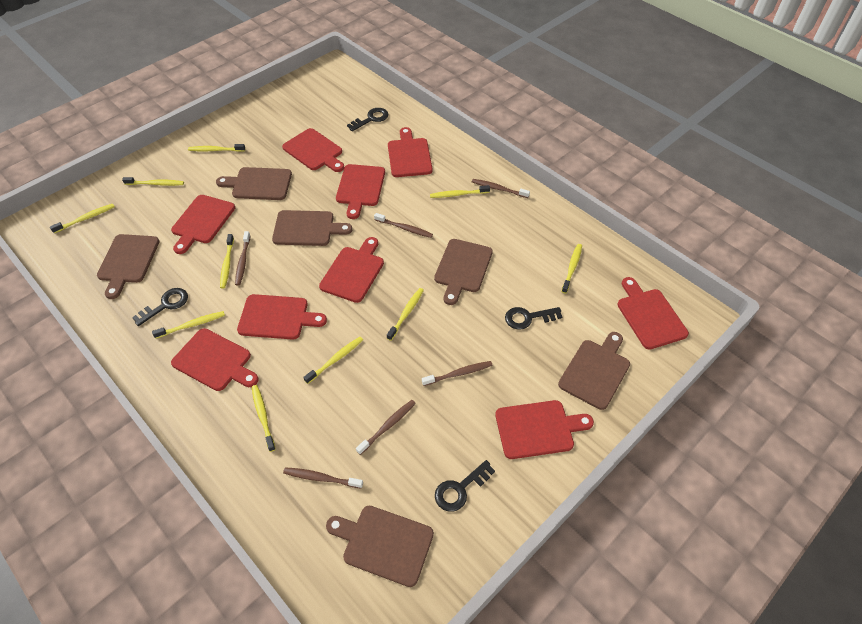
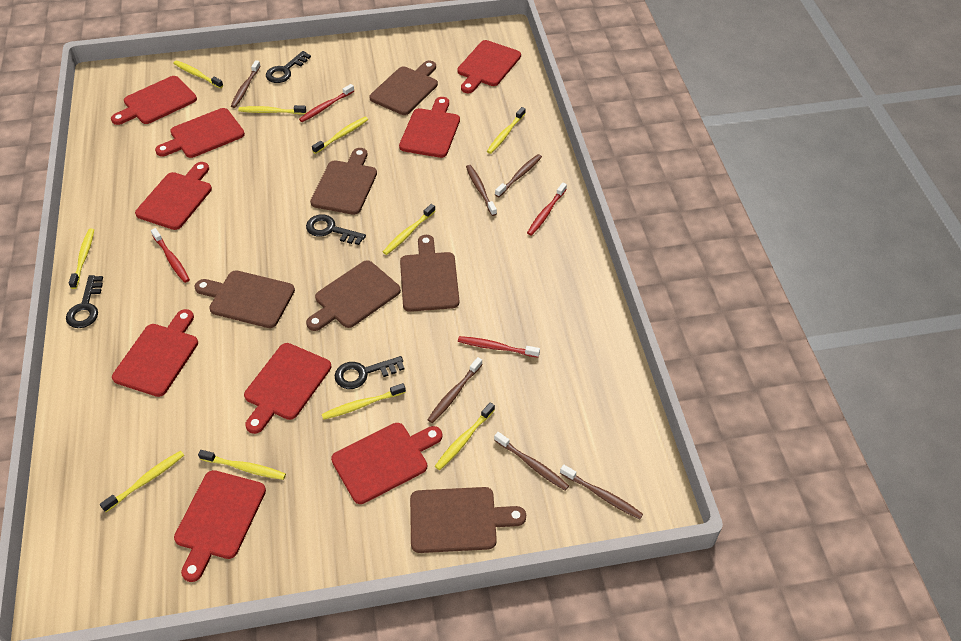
red toothbrush: none = 0 -> [151,228,190,283] [299,84,354,122] [458,336,540,358] [527,183,567,236] = 4

